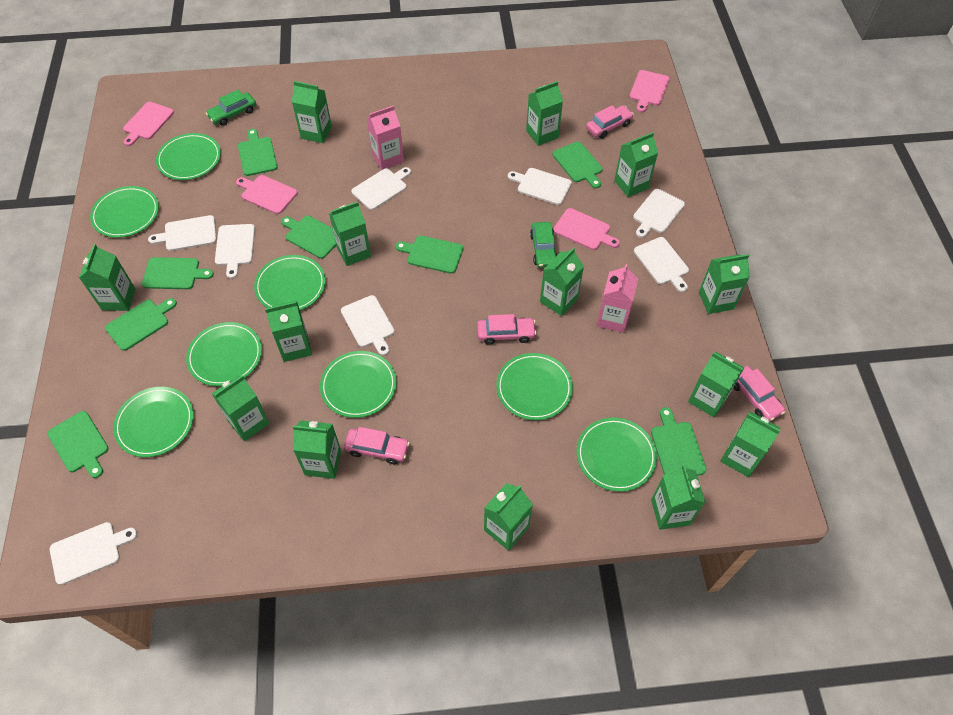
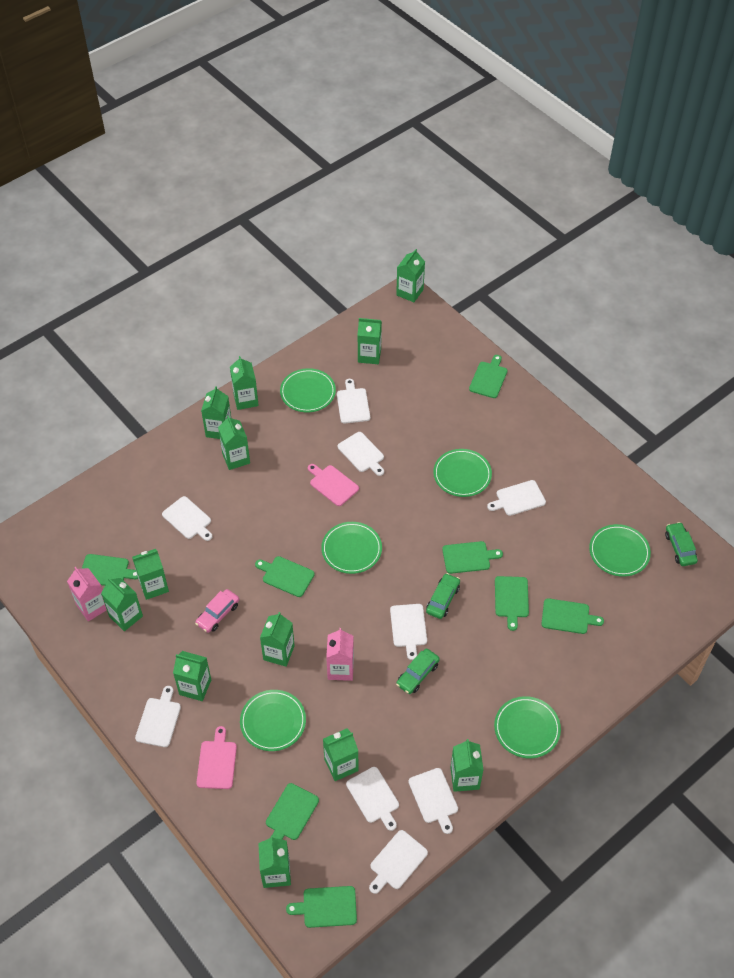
green car: [206,90,256,126] [530,222,557,268] = 2 -> [396,649,440,694] [426,573,460,619] [665,522,698,566] = 3
green carton: [79,244,135,311] [212,375,270,441] [265,301,312,362] [292,81,332,143] [293,420,341,479] [329,201,371,266] [484,483,533,551] [526,81,563,146] [540,248,584,316] [614,132,658,197] [651,465,706,530] [688,352,744,417] [699,254,750,314] [720,411,781,477] = 14 -> [101,578,143,631] [132,549,169,600] [173,651,211,701] [201,386,231,439] [218,416,250,470] [230,356,259,410] [258,836,291,888] [260,612,295,667] [323,728,359,781] [358,318,382,364] [396,249,425,302] [450,739,484,792] = 12
green plate: [90,186,159,238] [113,387,194,457] [156,133,221,180] [186,322,262,386] [254,255,326,310] [320,351,396,418] [496,353,573,420] [577,418,657,492] = 8 -> [240,690,306,751] [280,368,336,412] [321,522,382,574] [433,449,492,497] [494,696,561,758] [589,524,651,577] = 6
pink car: [344,427,410,464] [477,314,537,345] [586,105,634,139] [734,366,785,421] = 4 -> [195,589,239,633] = 1
pink cutting board: [123,102,174,146] [236,175,298,214] [553,208,620,250] [629,70,669,112] = 4 -> [196,726,237,789] [308,464,359,506] = 2
white cutting board: [50,522,137,585] [148,215,217,251] [215,224,255,279] [341,295,394,356] [351,167,411,210] [508,168,572,205] [633,189,685,238] [634,237,689,292] = 8 -> [135,686,181,747] [162,496,213,541] [337,379,370,423] [338,432,384,476] [346,767,399,831] [369,830,428,894] [390,604,427,660] [408,768,458,834] [487,480,546,516] = 9

